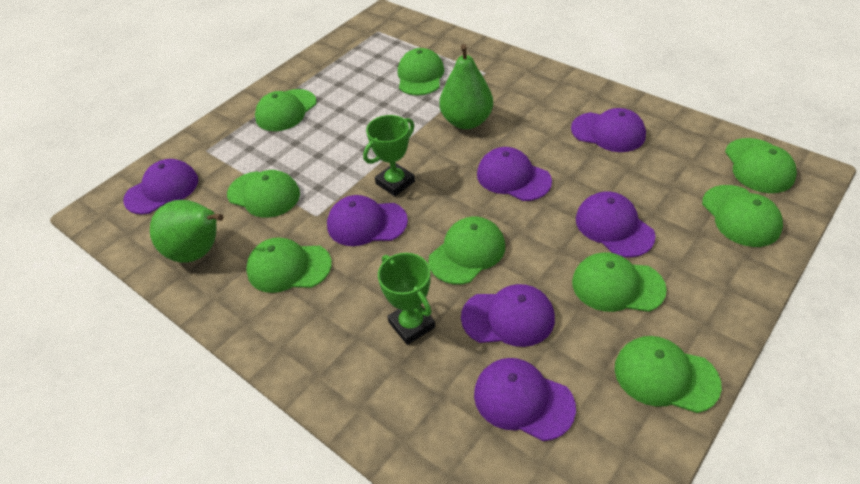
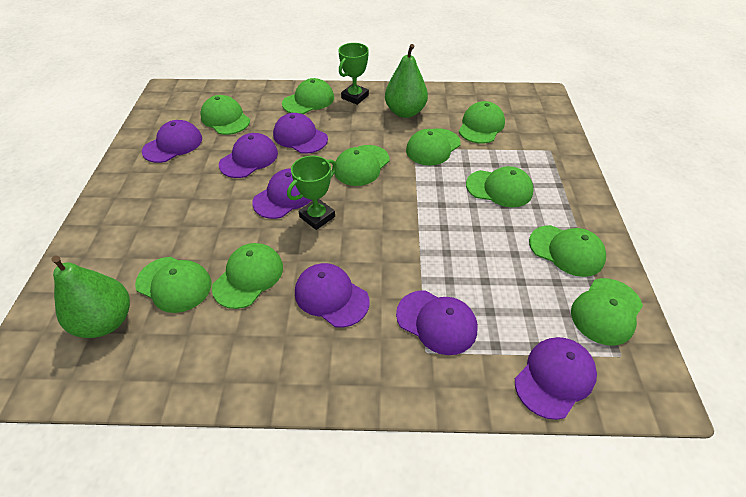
green cap: [227,170,300,218] [246,238,332,293] [255,89,316,131] [398,48,444,96] [428,216,505,284] [572,252,667,312] [615,336,722,413] [702,185,783,247] [725,138,797,193] = 9 -> [135,257,212,313] [200,95,250,135] [212,243,283,309] [282,78,334,114] [334,145,390,186] [406,128,461,166] [459,101,505,144] [466,166,534,207] [529,225,606,277] [571,278,643,346] = 10

